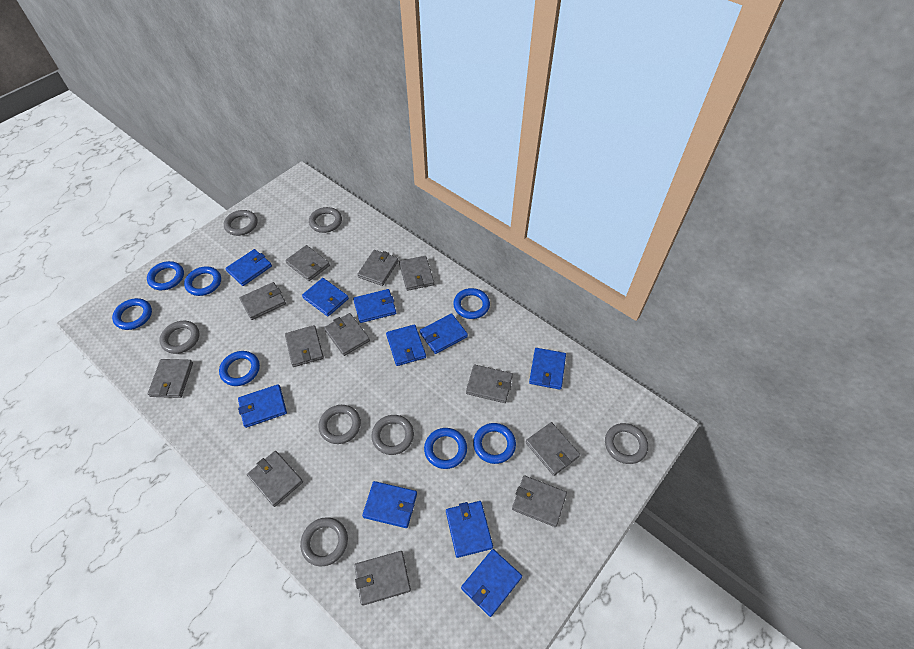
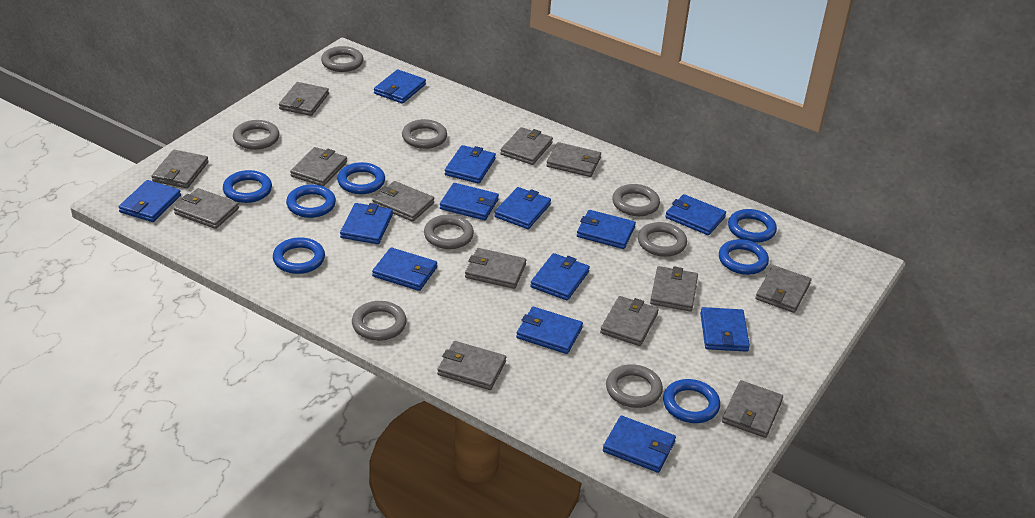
blue wallet: [225,249,272,286] [238,384,287,428] [302,278,349,317] [353,289,396,323] [362,481,417,528] [386,324,426,366] [420,313,468,354] [446,501,493,558] [461,549,522,617] [529,348,566,390] = 10 -> [119,180,181,222] [340,203,393,244] [372,247,437,291] [374,69,426,104] [440,183,499,220] [445,145,496,184] [494,187,551,229] [516,307,583,354] [530,253,590,301] [577,210,636,249] [603,416,676,473] [665,194,726,235] [700,307,750,352] = 13
grey ring: [160,321,199,354] [224,210,258,236] [300,517,348,567] [309,207,342,233] [319,405,361,444] [371,415,414,455] [605,423,648,464] = 7 -> [233,120,280,150] [321,46,363,72] [352,301,407,341] [402,119,447,149] [424,215,474,249] [606,364,663,408] [612,184,660,216] [638,222,687,257] = 8
grey wallet: [147,359,193,398] [240,282,286,320] [247,451,303,507] [285,245,330,281] [285,325,324,367] [324,313,370,356] [354,551,411,606] [357,250,399,286] [399,256,434,291] [466,365,513,403] [512,475,567,527] [526,422,580,476] = 12 -> [151,150,208,188] [174,188,239,229] [279,82,329,116] [290,147,347,186] [372,181,434,222] [437,341,506,390] [465,248,526,289] [500,127,553,165] [546,142,601,177] [600,296,659,346] [650,266,698,311] [722,380,783,438] [755,265,811,313] = 13

